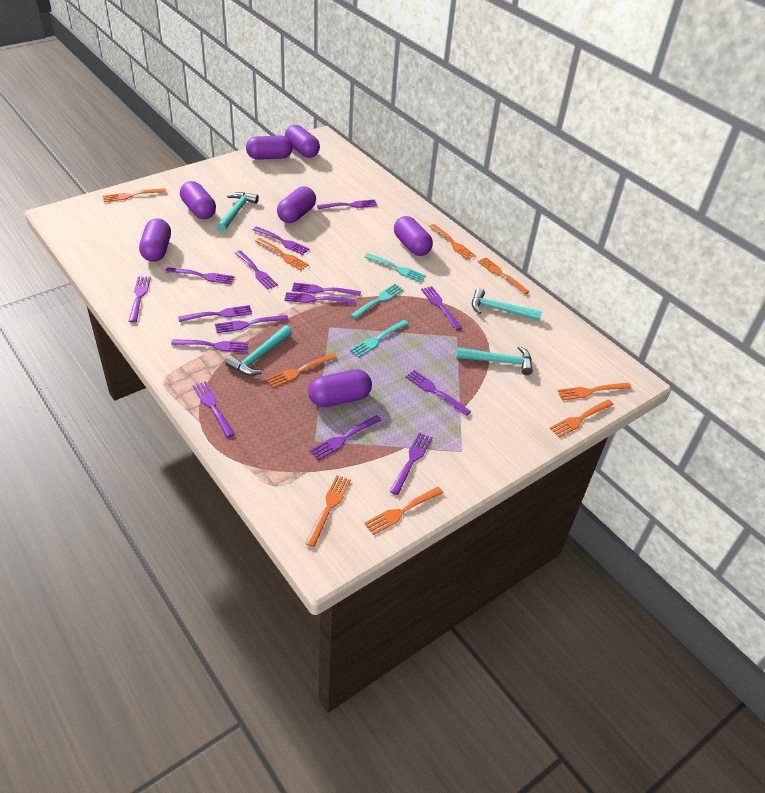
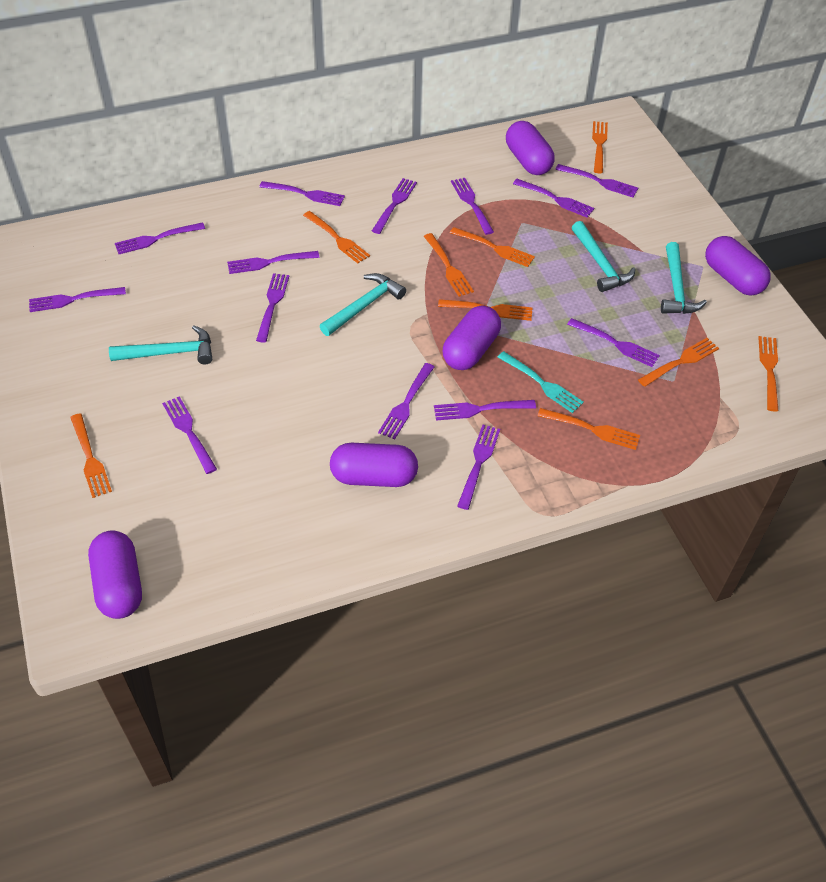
purple capsule: [139,218,171,262] [180,181,216,219] [246,136,293,160] [277,186,316,223] [285,125,320,158] [308,369,372,407] [394,216,433,256] = 7 -> [88,531,142,619] [330,443,418,487] [443,306,501,370] [506,121,555,175] [705,236,771,295] = 5
purple fork: [129,276,151,322] [165,267,234,284] [171,339,248,352] [178,305,252,322] [193,381,235,438] [215,315,289,333] [235,250,278,290] [253,226,310,255] [285,292,355,304] [292,283,361,296] [310,415,382,460] [317,200,378,209] [389,433,433,495] [405,370,471,416] [421,286,462,330] = 15 -> [29,287,126,312] [115,222,205,254] [162,396,217,474] [227,251,319,274] [256,273,289,343] [259,181,345,206] [372,178,417,234] [378,363,435,439] [434,400,536,420] [451,178,494,235] [457,425,500,510] [513,179,594,218] [555,164,638,197] [567,318,660,367] = 14
turquoise fork: [349,320,409,358] [351,284,404,319] [364,253,426,282] = 3 -> [498,351,584,413] = 1

